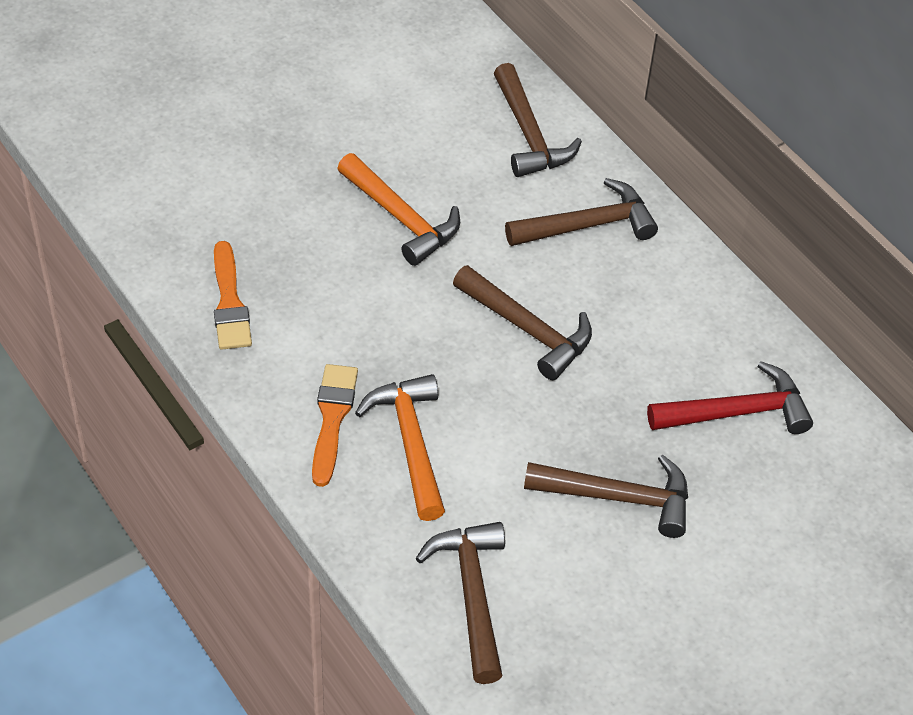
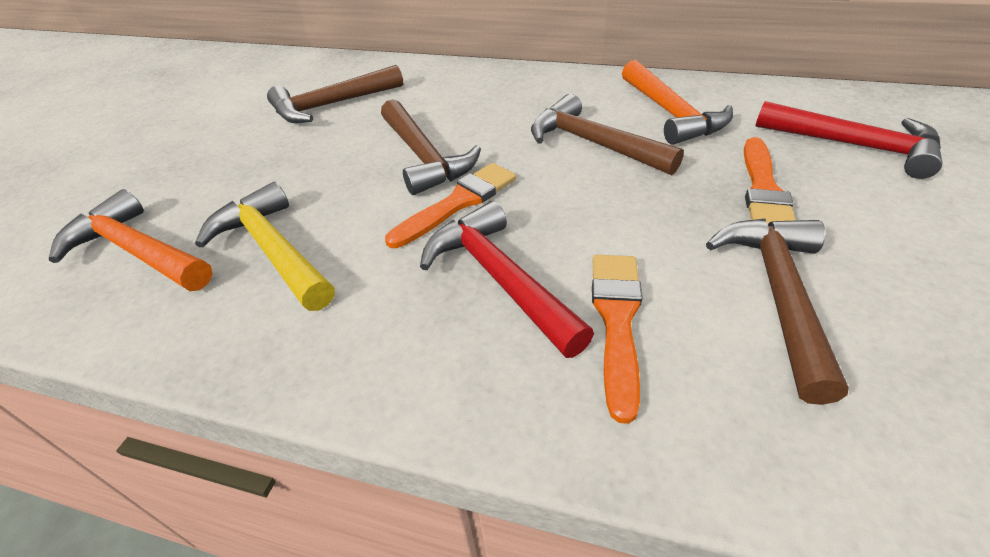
brown hammer: [415,522,505,684] [453,265,592,380] [494,63,582,177] [505,178,658,246] [524,454,688,538] = 5 -> [267,65,403,123] [381,99,481,195] [531,94,684,175] [706,219,849,405] = 4
orange brush: [214,241,252,350] [312,364,358,487] = 2 -> [385,163,516,248] [592,255,643,424] [744,137,796,224] = 3
red hammer: [647,361,813,434] = 1 -> [420,201,594,358] [755,101,942,179] = 2
yellow hammer: none = 0 -> [195,182,335,311] = 1

